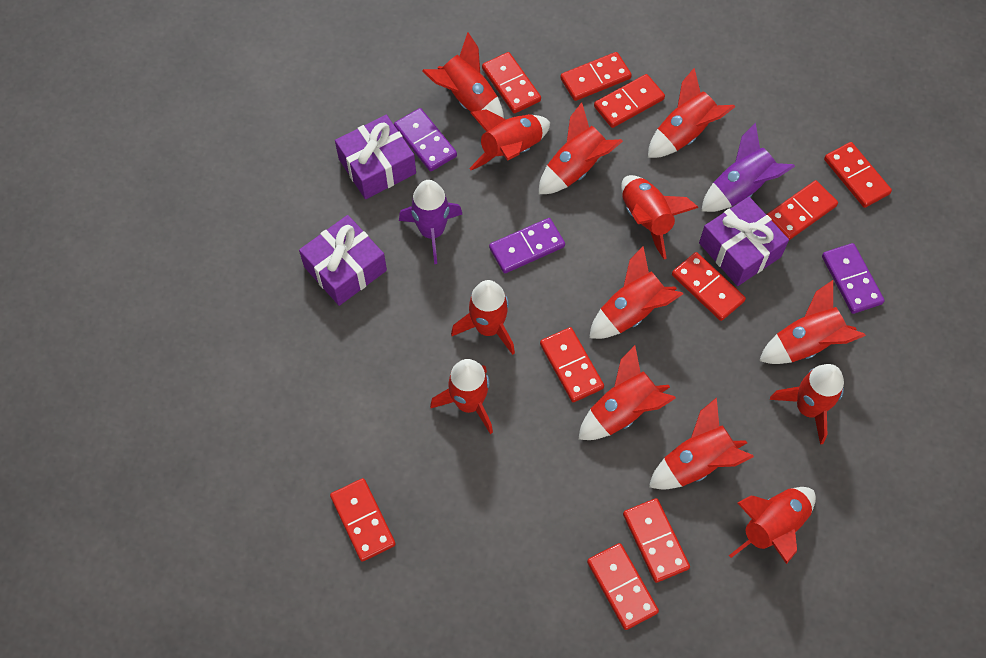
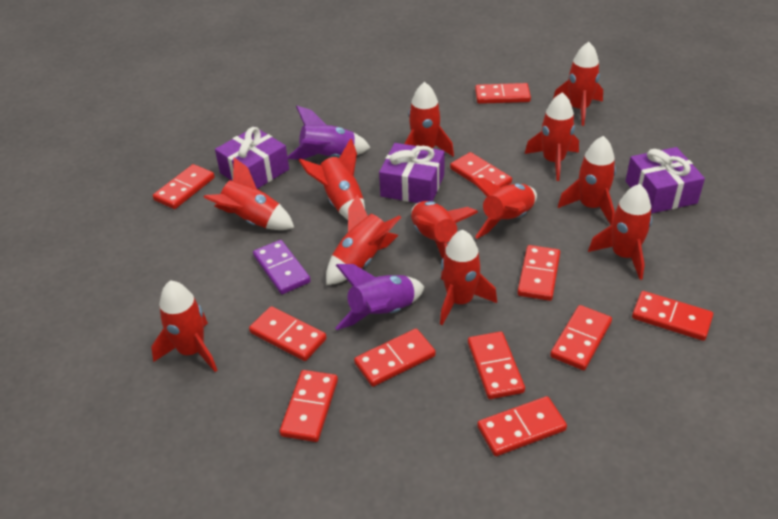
purple domino: [394,108,457,171] [489,218,565,273] [822,243,885,314] = 3 -> [253,240,311,294] = 1
red domino: [330,478,396,562] [482,52,541,114] [540,327,604,402] [560,52,632,101] [587,543,659,630] [594,74,665,128] [623,498,690,583] [672,252,746,321] [767,180,838,240] [824,142,892,208] = 10 -> [153,164,215,209] [249,306,326,361] [280,370,338,442] [354,329,436,387] [450,152,512,187] [468,331,525,399] [475,83,531,104] [477,396,567,456] [517,245,560,301] [550,305,612,370] [632,291,713,341] = 11
red rocket: [422,32,504,118] [430,359,493,434] [451,280,515,355] [469,109,550,170] [538,102,623,194] [578,345,676,440] [589,246,683,339] [621,175,699,259] [648,68,735,158] [649,398,754,490] [729,487,816,564] [759,280,866,364] [770,364,844,445] = 13 -> [151,280,217,372] [203,158,294,230] [299,138,365,220] [326,194,401,285] [405,82,454,157] [411,201,478,259] [440,229,497,325] [470,177,537,239] [525,92,579,181] [553,42,603,126] [558,136,616,225] [588,184,652,280] = 12

